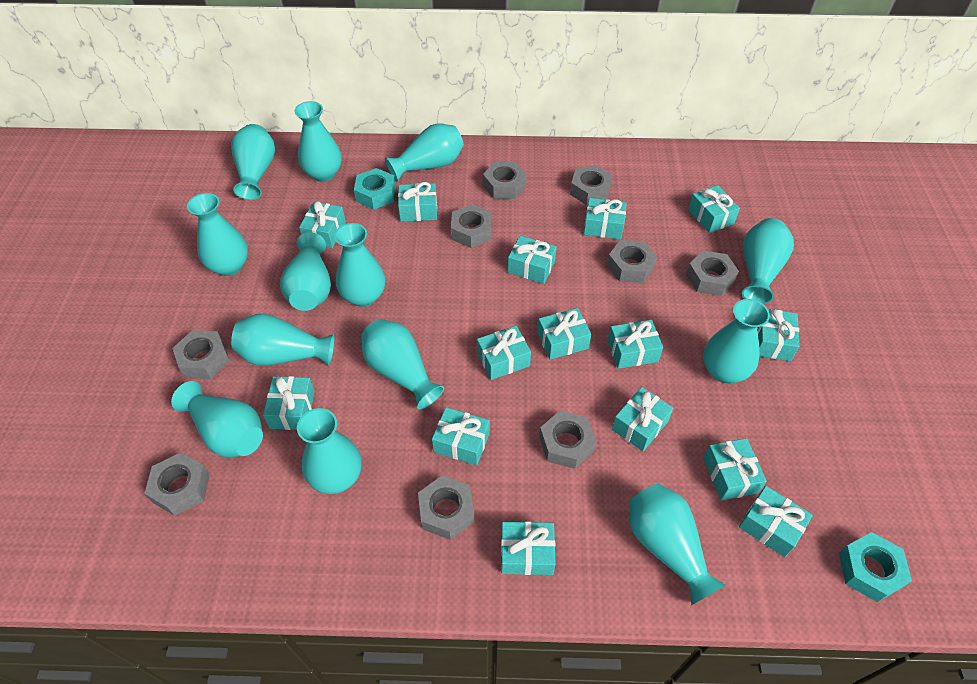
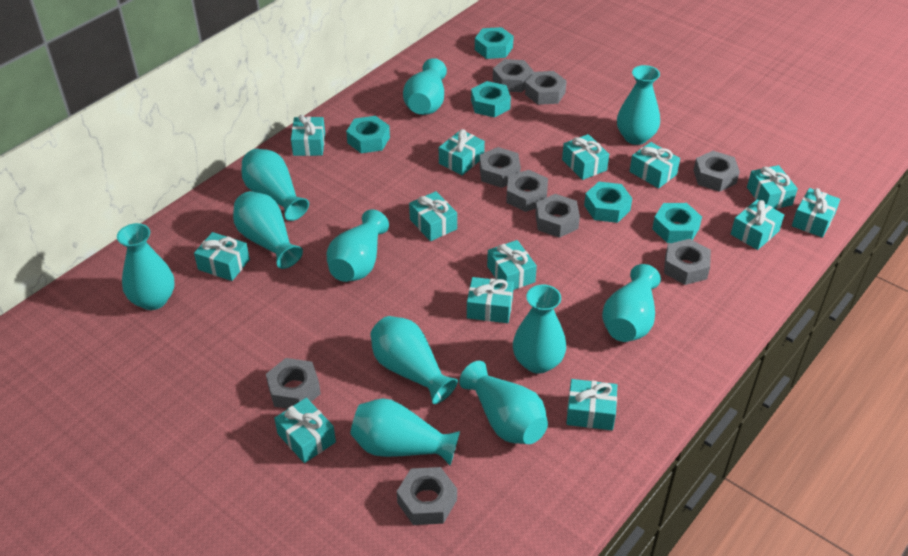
turquoise gift: [263,376,315,430] [299,201,346,248] [398,182,437,222] [432,407,490,465] [477,326,531,380] [501,521,556,575] [508,236,557,284] [537,308,592,360] [584,198,627,240] [608,320,663,369] [612,387,674,451] [688,185,740,233] [703,438,767,501] [739,486,813,557] [757,309,799,361] = 15 -> [194,232,250,281] [274,398,336,463] [291,115,325,156] [409,191,457,241] [439,129,485,175] [467,277,514,323] [487,240,537,290] [562,134,609,180] [566,379,617,430] [630,142,680,188] [731,200,784,250] [747,165,798,209] [792,188,840,238] = 13
turquoise nut: [354,168,396,209] [839,532,912,602] = 2 -> [346,116,390,153] [471,81,511,117] [475,27,514,59] [584,182,632,223] [652,203,702,243] = 5
turquoise vase: [171,381,263,457] [187,193,248,276] [231,124,275,200] [231,314,335,366] [280,232,331,311] [294,101,342,182] [297,408,362,494] [334,223,385,307] [361,319,444,409] [385,123,464,182] [630,484,726,605] [703,299,770,383] [742,218,794,304] = 13 -> [117,223,175,310] [233,191,303,269] [241,149,309,221] [326,209,389,282] [350,398,460,465] [370,316,458,404] [403,58,447,115] [459,361,548,444] [513,285,566,374] [602,264,661,342] [617,65,660,145] = 11

